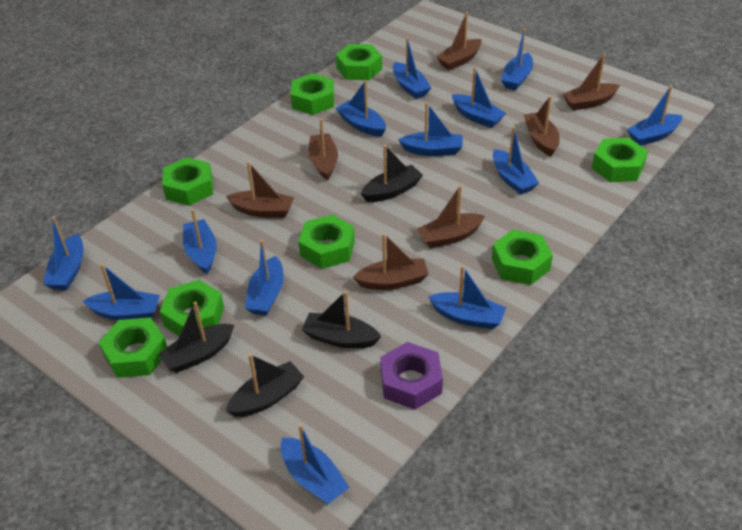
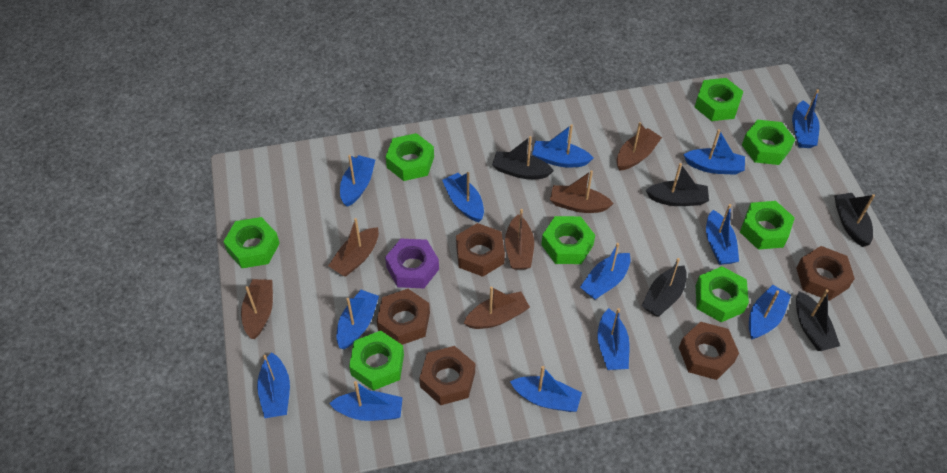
black boat: [158,302,234,373] [226,354,304,417] [302,291,381,348] [361,145,423,202] = 4 -> [492,136,554,179] [642,258,687,317] [646,163,709,206] [796,289,840,351] [834,193,875,247] = 5
brown boat: [226,161,294,218] [309,119,338,181] [353,233,429,290] [417,185,485,248] [436,12,482,70] [524,96,559,157] [563,54,620,111] = 7 -> [241,279,273,339] [328,218,379,277] [464,287,530,329] [505,209,534,270] [550,170,614,213] [617,122,662,171] = 6
brown nut: none = 0 -> [377,289,430,345] [419,346,475,405] [456,223,505,277] [679,322,739,380] [796,246,855,301] = 5

